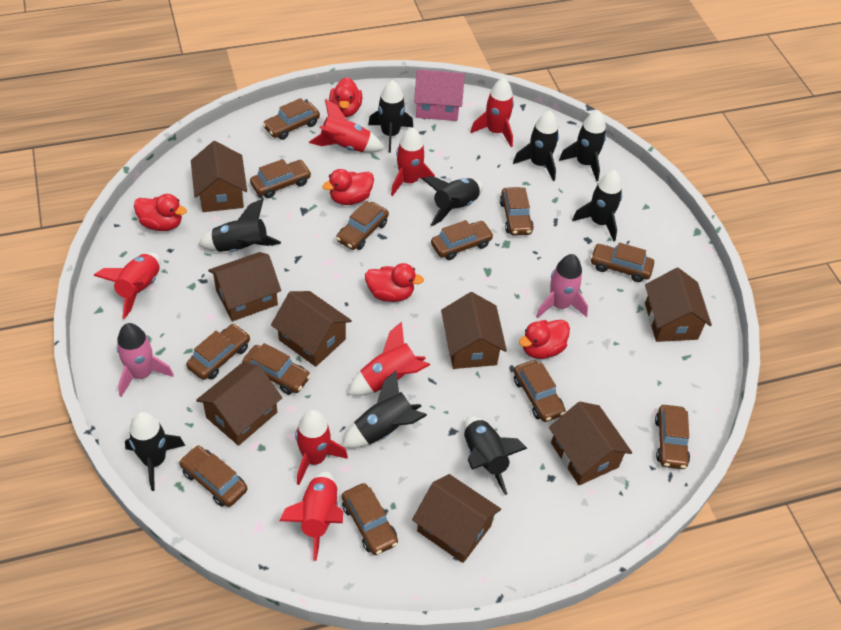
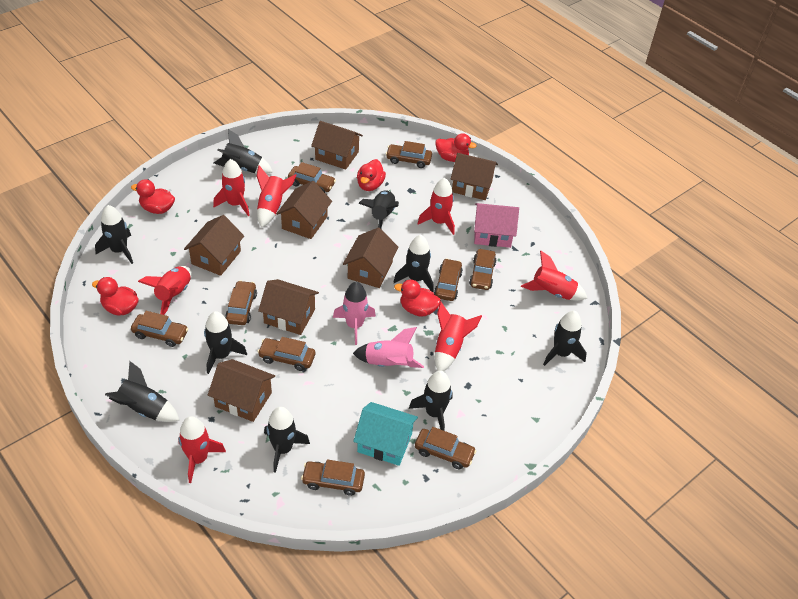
brown car: [179,445,248,507] [186,324,250,380] [242,343,311,395] [250,159,311,198] [263,98,320,140] [336,201,389,250] [342,483,398,555] [431,220,494,260] [500,187,534,236] [514,360,566,422] [590,243,654,282] [655,405,690,469] = 12 -> [131,311,189,347] [225,280,257,325] [258,337,315,371] [288,162,336,193] [301,460,365,496] [386,141,432,168] [415,427,476,469] [434,258,463,301] [469,249,497,290] = 9
brown house: [191,141,247,212] [196,364,282,446] [208,252,281,321] [271,291,352,367] [412,474,501,563] [441,292,507,369] [549,402,632,485] [645,268,712,342] = 8 -> [184,215,244,276] [208,359,275,422] [258,279,319,335] [276,181,332,239] [311,121,363,170] [343,227,399,288] [451,153,498,200] = 7
turquoise house: none = 0 -> [353,402,418,466] = 1

